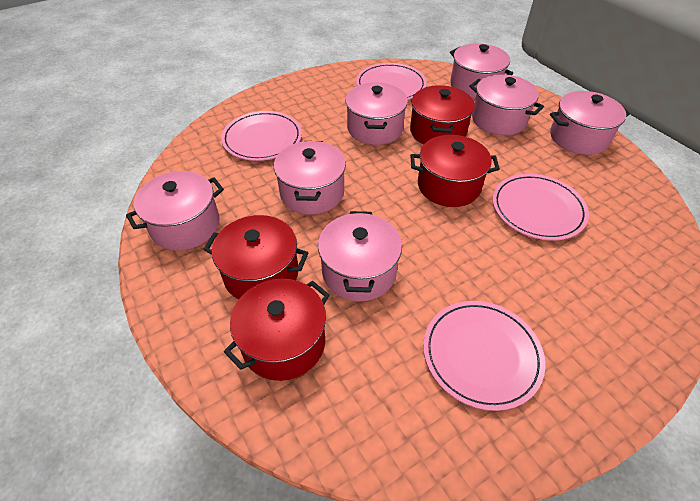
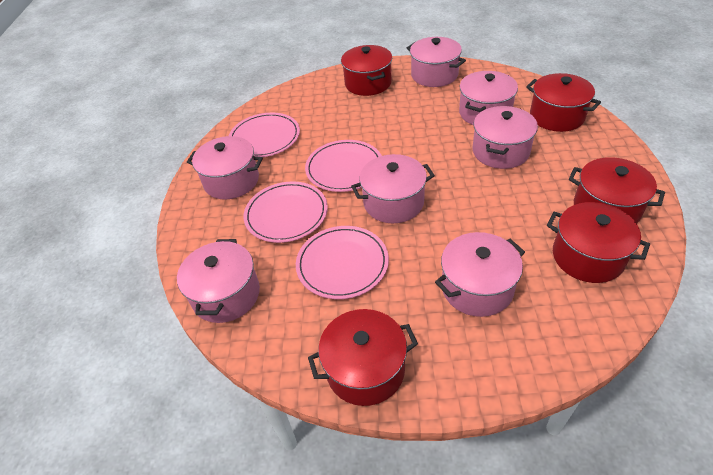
red pot: [203,215,308,299] [224,279,330,381] [410,85,475,145] [410,135,500,207] = 4 -> [308,309,418,406] [341,45,392,96] [526,73,601,132] [547,202,650,283] [569,157,665,224] = 5

